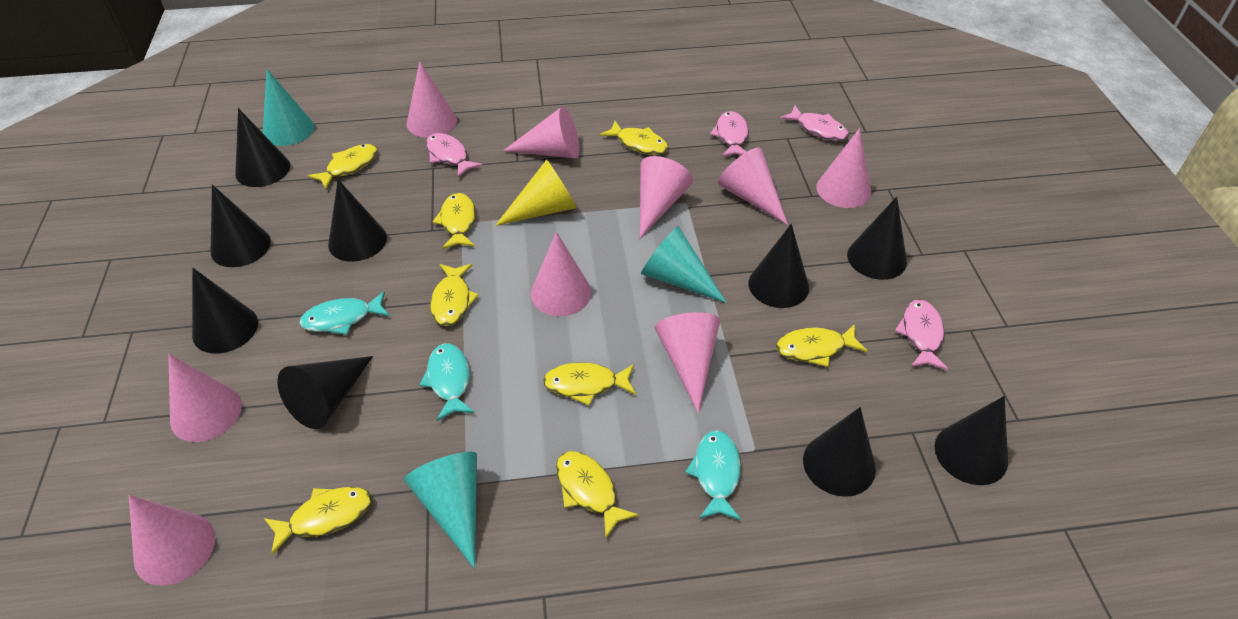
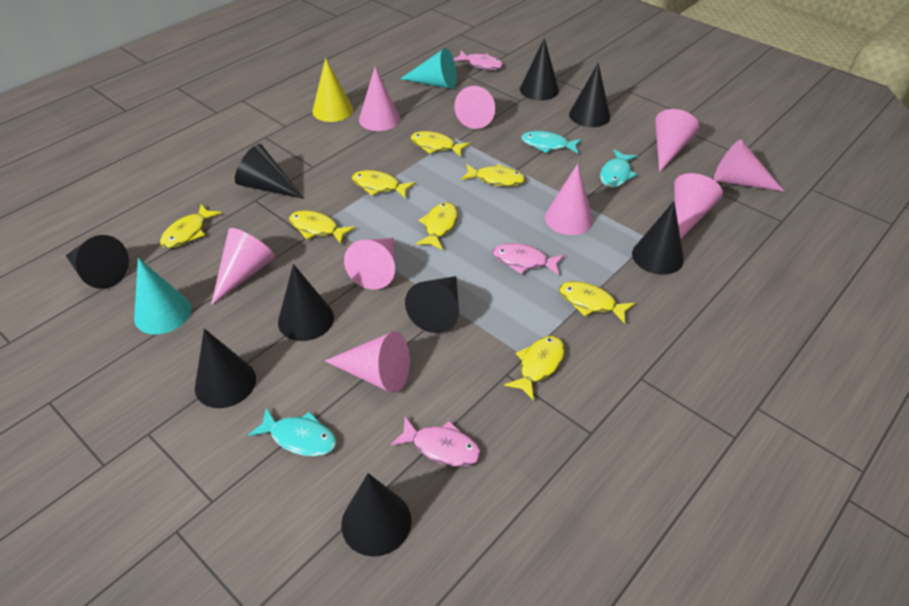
pink fish: [426,133,483,178] [710,111,749,157] [780,105,849,141] [895,300,948,371] = 4 -> [390,417,481,467] [453,51,503,70] [492,243,564,275] = 3
turquoise cone: [263,69,314,146] [404,452,477,568] [641,226,727,303] = 3 -> [134,258,192,335] [400,48,457,89] = 2

